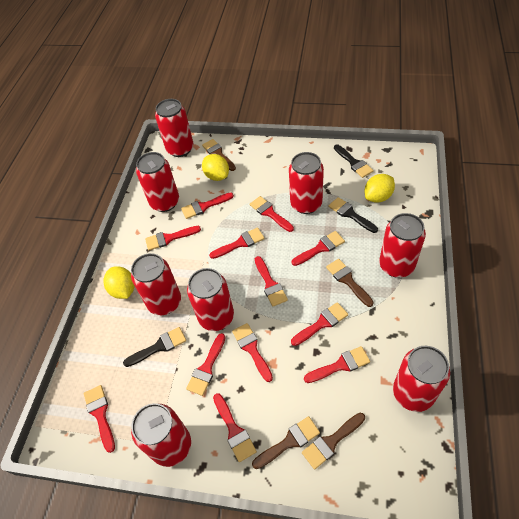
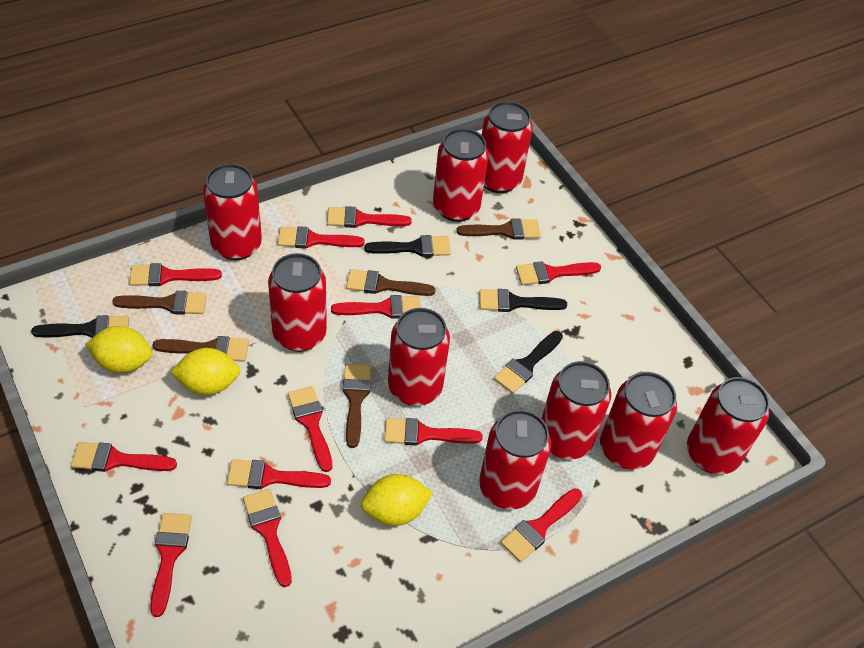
black brush: [123,327,186,367] [328,197,378,233] [334,144,374,178] = 3 -> [31,315,129,338] [364,235,451,257] [479,289,567,312] [494,331,563,394] = 4
brown brush: [202,139,236,171] [252,416,320,469] [302,413,365,470] [326,259,374,307] = 4 -> [112,291,207,315] [152,336,249,362] [343,364,371,448] [346,269,435,296] [456,218,541,240] = 5
red can: [131,253,181,315] [131,403,191,467] [136,152,179,212] [155,99,194,157] [187,268,234,331] [289,152,324,214] [379,213,426,278] [393,346,450,412] = 8 -> [203,164,262,260] [268,253,327,352] [388,308,450,406] [433,128,489,222] [479,410,551,510] [482,101,533,193] [541,361,611,459] [600,372,677,470] [687,377,770,474] = 9

